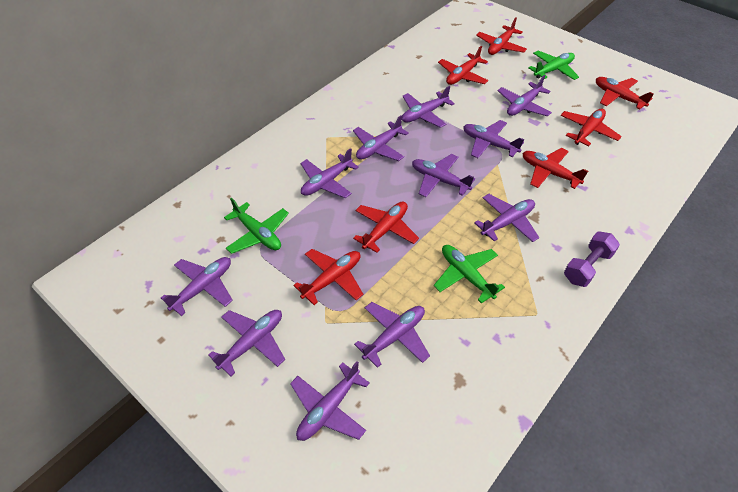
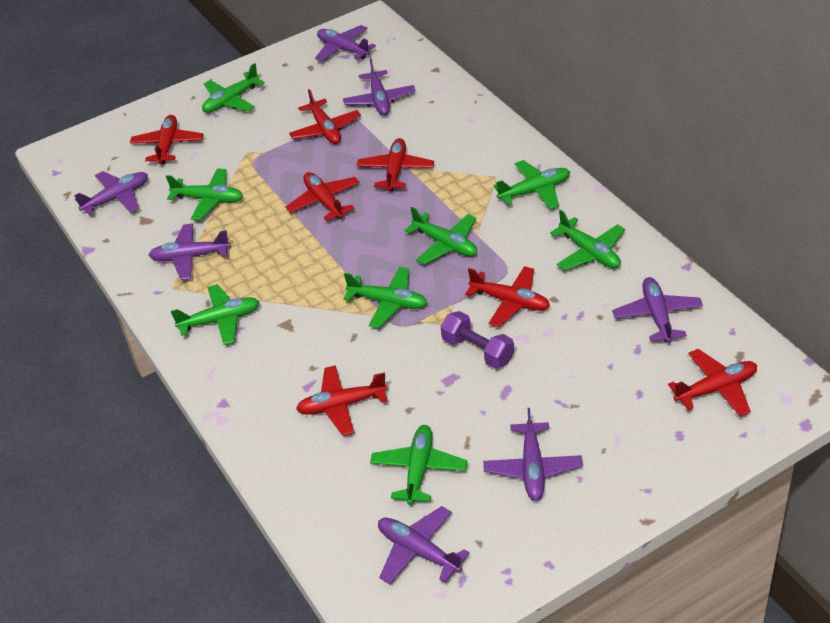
green plane: [224,198,289,254] [434,245,505,303] [528,51,579,80] = 3 -> [166,168,243,221] [171,284,260,345] [202,63,265,113] [343,267,427,328] [370,425,468,505] [405,207,477,265] [493,160,570,209] [550,210,625,270] = 8
purple plane: [161,257,233,316] [208,310,285,376] [290,361,369,441] [300,148,359,198] [353,115,409,161] [354,302,430,368] [402,86,455,128] [412,154,475,197] [463,120,524,158] [474,194,539,242] [498,75,552,117] = 11 -> [74,171,148,215] [149,223,230,280] [315,25,376,62] [343,59,416,115] [378,506,469,584] [483,408,583,501] [612,277,703,343] = 7

